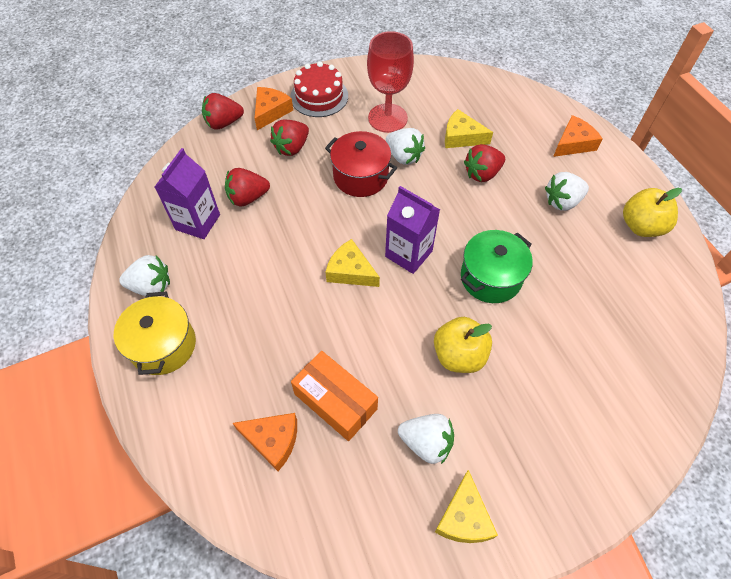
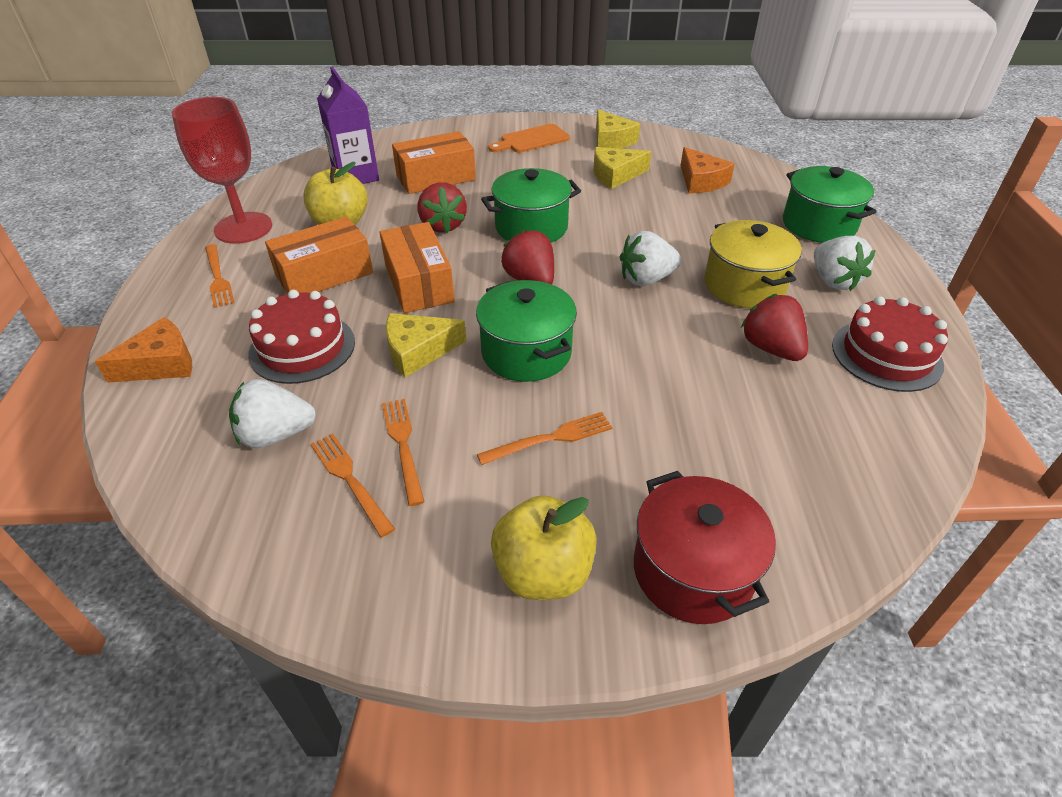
green pot: [461,230,533,303] = 1 -> [476,280,577,382] [481,168,581,243] [783,166,876,243] = 3
orange box: [291,351,378,441] = 1 -> [265,216,373,294] [380,222,455,313] [392,131,476,194] = 3
orange cheese: [233,413,297,471] [254,87,293,130] [553,115,602,157] = 3 -> [95,317,192,383] [680,147,735,193] = 2
orange cutting board: none = 0 -> [488,124,570,153] = 1
orange fork: none = 0 -> [205,244,234,308] [311,433,395,537] [382,399,424,506] [477,412,613,465] = 4
purple carton: [155,148,220,239] [385,186,440,274] = 2 -> [317,66,379,184] = 1
red cake: [290,61,348,117] = 1 -> [248,290,355,384] [832,296,948,392] = 2
red strawberry: [202,93,244,130] [225,168,270,207] [270,120,309,156] [464,144,505,182] = 4 -> [418,182,467,233] [501,229,554,284] [741,294,808,361] = 3
white strawberry: [119,255,170,296] [386,128,425,165] [398,414,454,464] [545,172,589,211] = 4 -> [229,379,316,448] [620,231,682,286] [814,236,876,291] = 3

